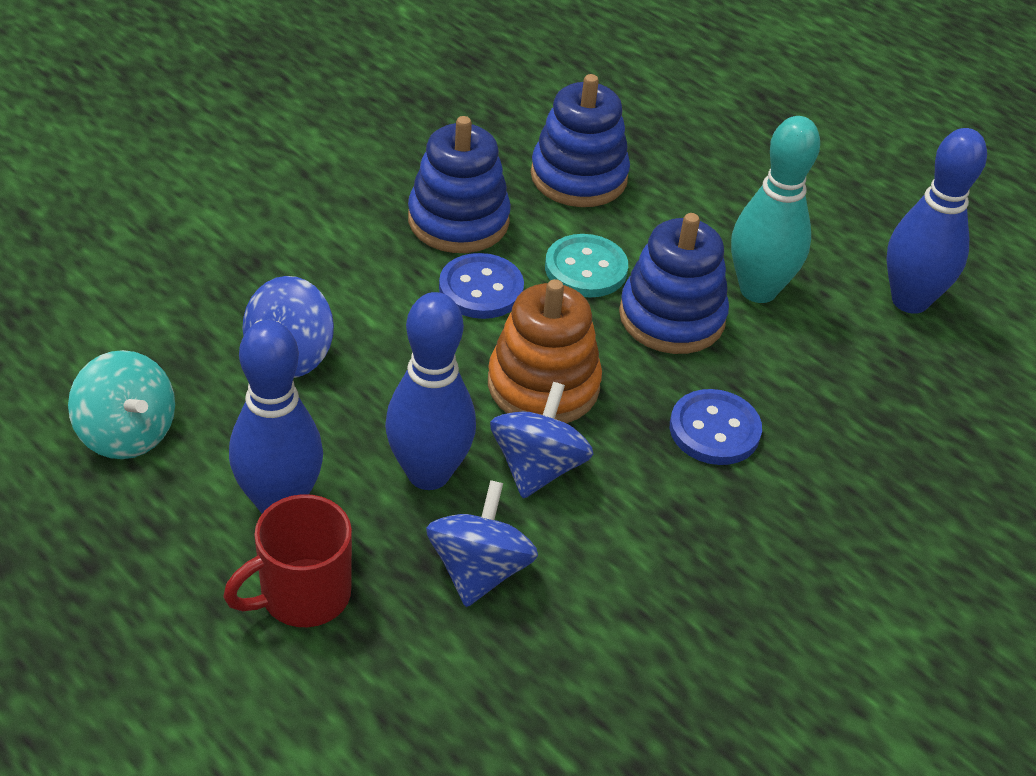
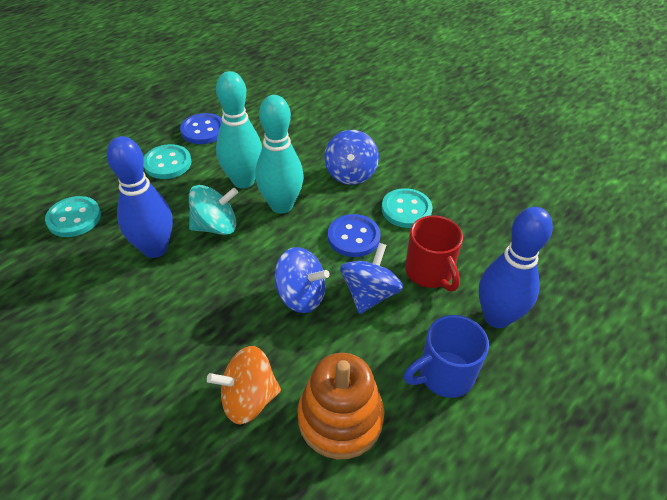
blue bowling pin: [229,320,323,513] [385,292,476,490] [886,128,987,314] = 3 -> [107,136,173,258] [479,207,553,328] = 2
blue mug: none = 0 -> [404,315,489,398] = 1
blue stacking toy: [408,116,511,253] [531,74,630,207] [619,213,729,354] = 3 -> none = 0
orange spinning top: none = 0 -> [207,346,281,425] = 1
turquoise bowling pin: [731,116,820,303] = 1 -> [216,71,262,189] [255,95,304,213] = 2
turquoise button: [545,234,628,298] = 1 -> [45,196,101,237] [143,144,191,179] [382,188,433,228] = 3

